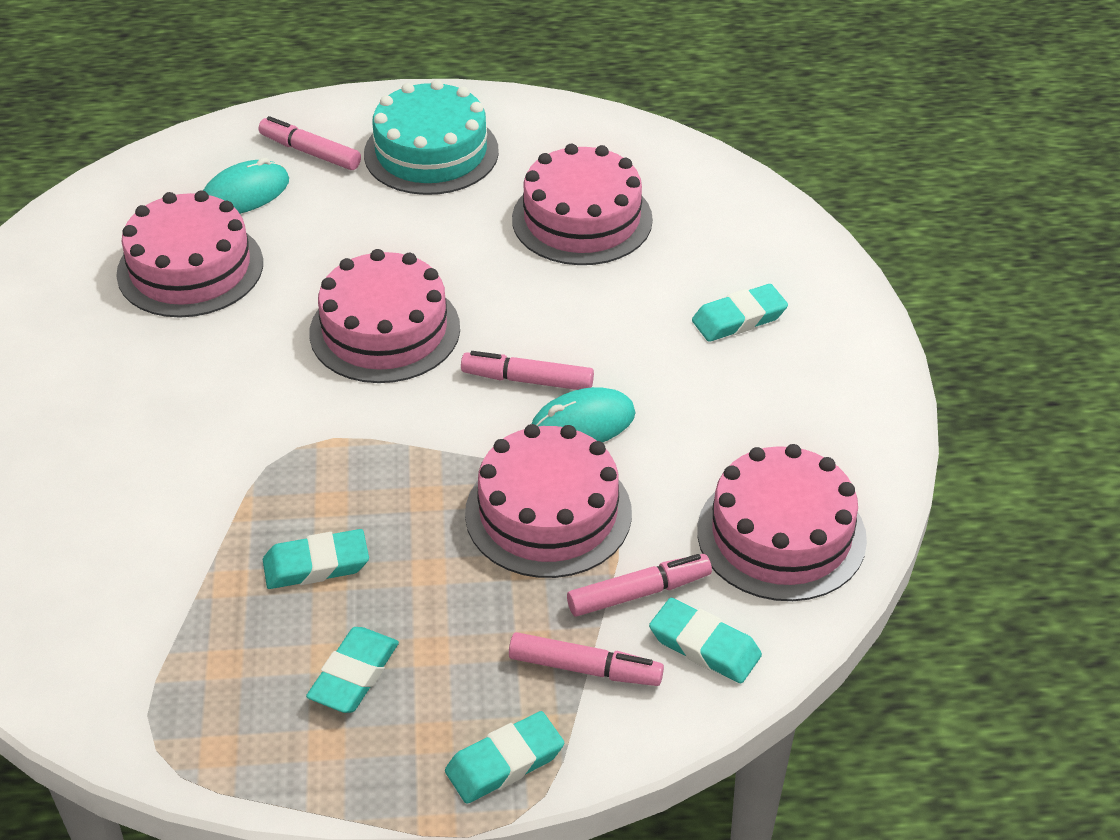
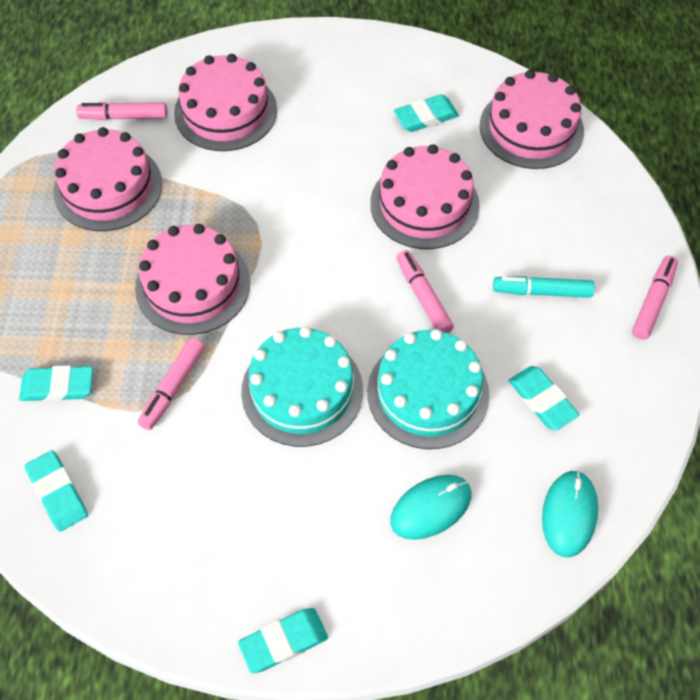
turquoise cake: [364,79,499,195] = 1 -> [241,326,363,447] [367,329,490,449] = 2
turquoise marker: none = 0 -> [493,276,595,298] = 1

